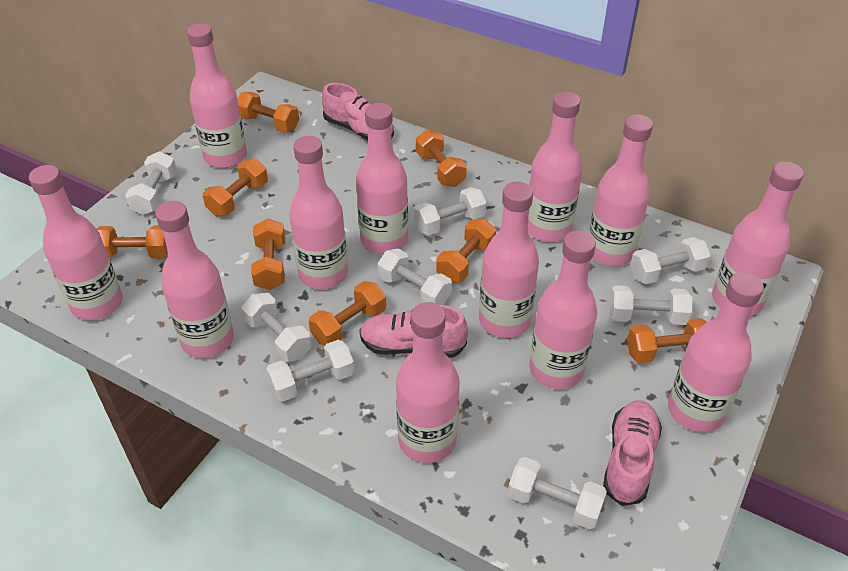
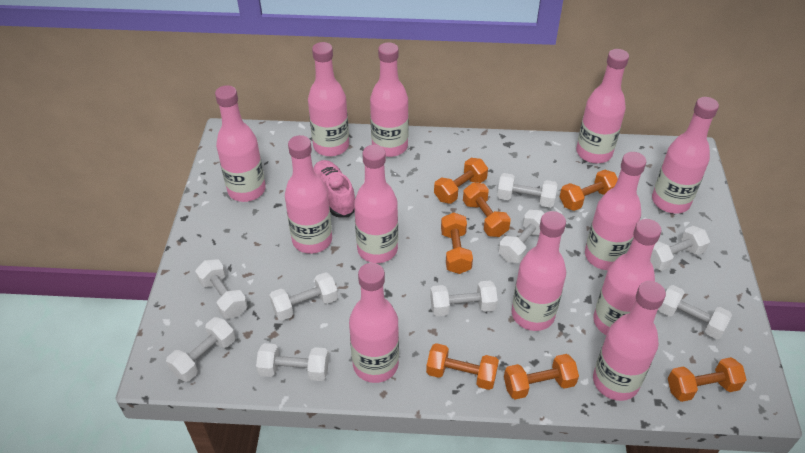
orange dumbbell: [97,225,168,258] [203,159,268,216] [237,92,299,132] [251,219,285,290] [309,281,386,346] [416,129,467,187] [436,219,496,282] [627,318,707,363] = 8 -> [426,343,499,390] [434,158,488,204] [441,212,473,274] [463,182,511,237] [504,354,579,400] [560,170,618,211] [668,357,747,402] = 7
pink shoe: [322,83,394,140] [359,305,468,358] [603,401,662,506] = 3 -> [313,160,355,217] = 1
white dumbbell: [125,151,177,215] [241,293,311,362] [266,340,355,402] [377,248,452,305] [414,187,486,235] [508,457,607,529] [609,285,692,325] [630,237,711,284] = 8 -> [166,317,235,382] [195,259,248,319] [256,343,329,381] [269,272,338,321] [430,281,498,316] [497,173,557,208] [499,210,544,263] [650,226,710,271] [658,285,732,339] = 9

